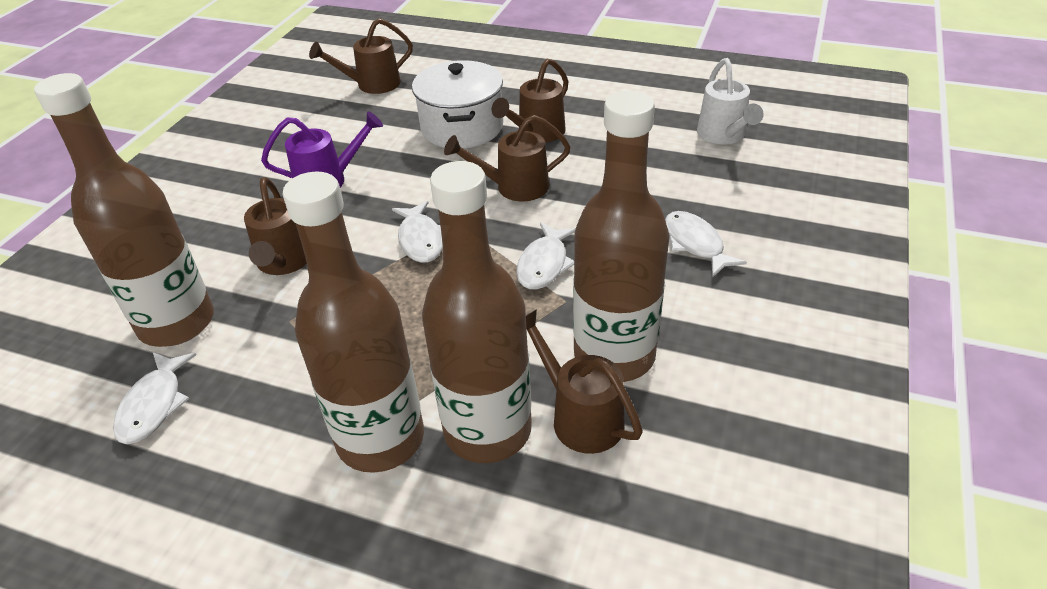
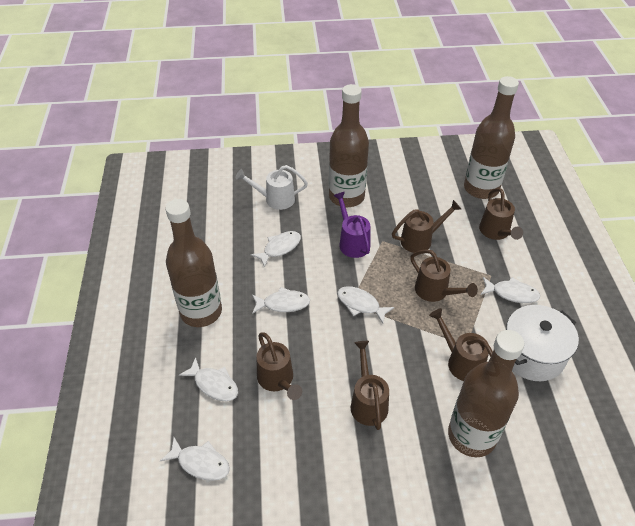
brown watering can: [244,177,307,275] [309,18,413,94] [444,115,570,202] [492,58,569,142] [526,309,643,454] = 5 -> [257,332,302,400] [351,341,389,430] [392,200,461,253] [410,249,478,302] [429,308,493,381] [479,188,523,240] = 6
white fish: [113,352,196,444] [392,201,443,263] [516,222,576,289] [665,211,747,277] = 4 -> [160,437,230,481] [179,357,238,401] [251,231,301,267] [252,287,310,314] [337,286,395,324] [481,277,540,303] = 6

